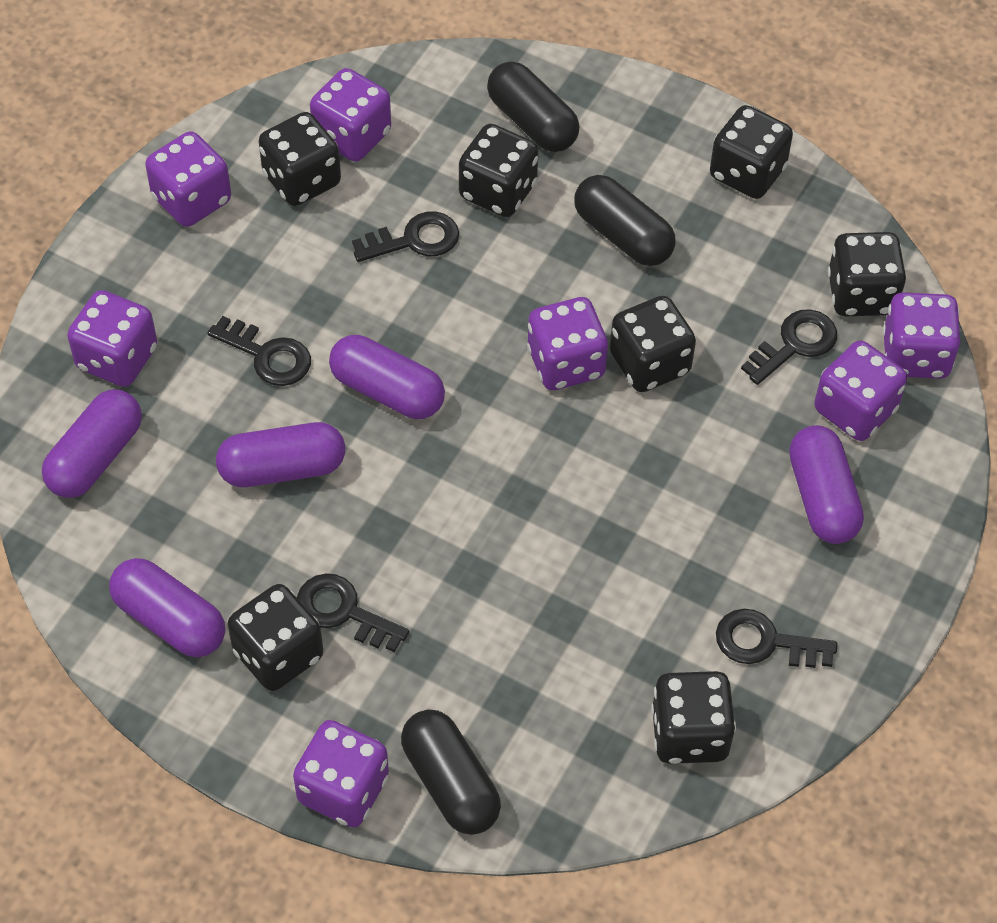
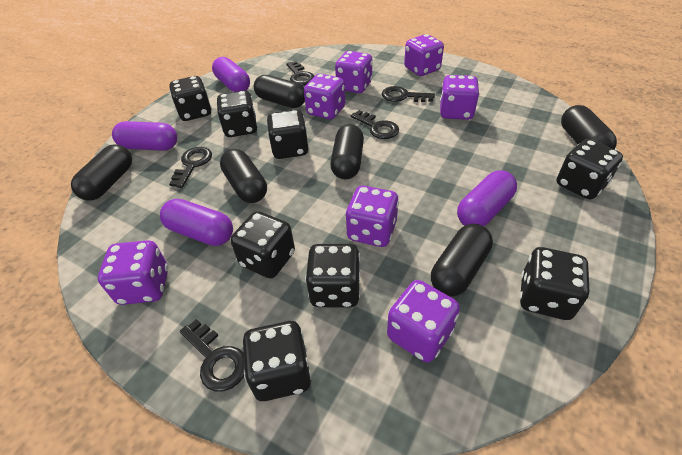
black capsule: [401,710,501,835] [487,61,579,152] [574,175,675,266] = 3 -> [71,144,132,201] [220,149,267,203] [254,75,305,108] [330,124,364,179] [431,224,493,297] [561,105,617,149] = 6
black dice: [228,584,323,691] [259,112,341,206] [459,124,538,217] [610,296,696,392] [651,671,736,764] [710,105,793,199] [828,232,906,316] = 7 -> [169,76,212,121] [216,91,258,137] [231,211,295,278] [243,321,311,401] [267,110,309,159] [305,244,360,308] [519,247,590,320] [557,139,623,199] = 8
purple capsule: [42,390,142,498] [109,558,225,657] [216,422,345,487] [329,335,445,419] [789,425,864,544] = 5 -> [112,121,177,151] [160,199,233,246] [212,57,250,92] [457,170,517,226] = 4

